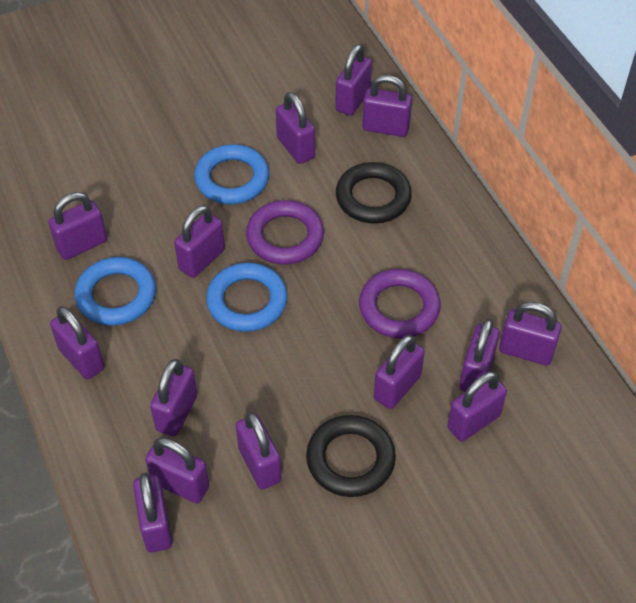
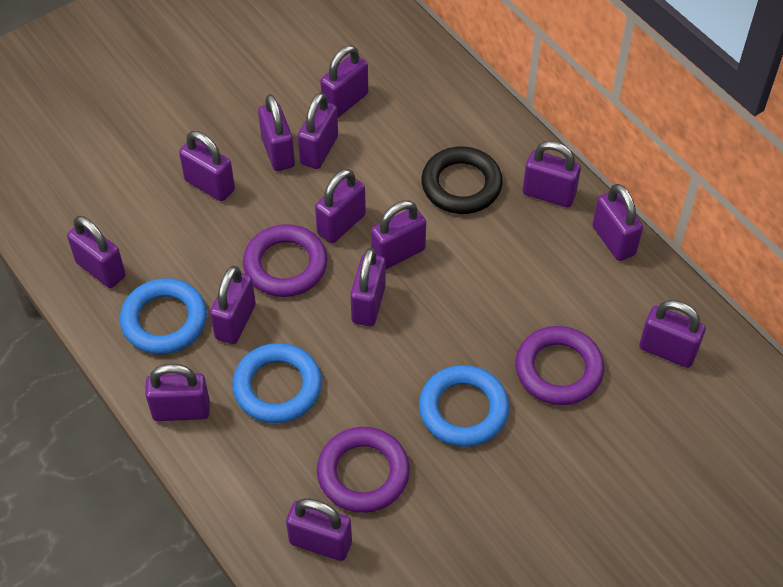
black ring: [306,415,396,497] [336,162,412,224] = 2 -> [421,146,503,214] = 1
purple ring: [246,200,324,265] [359,269,441,338] = 2 -> [243,224,328,297] [317,427,410,513] [515,326,604,405] = 3

